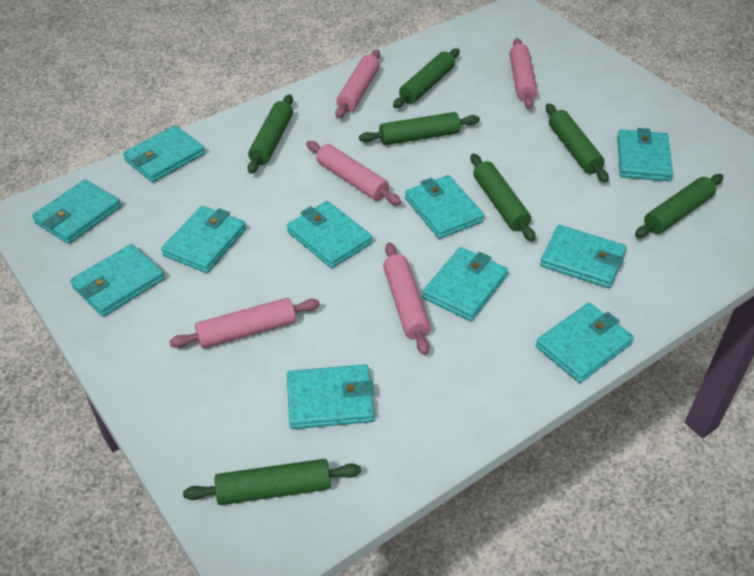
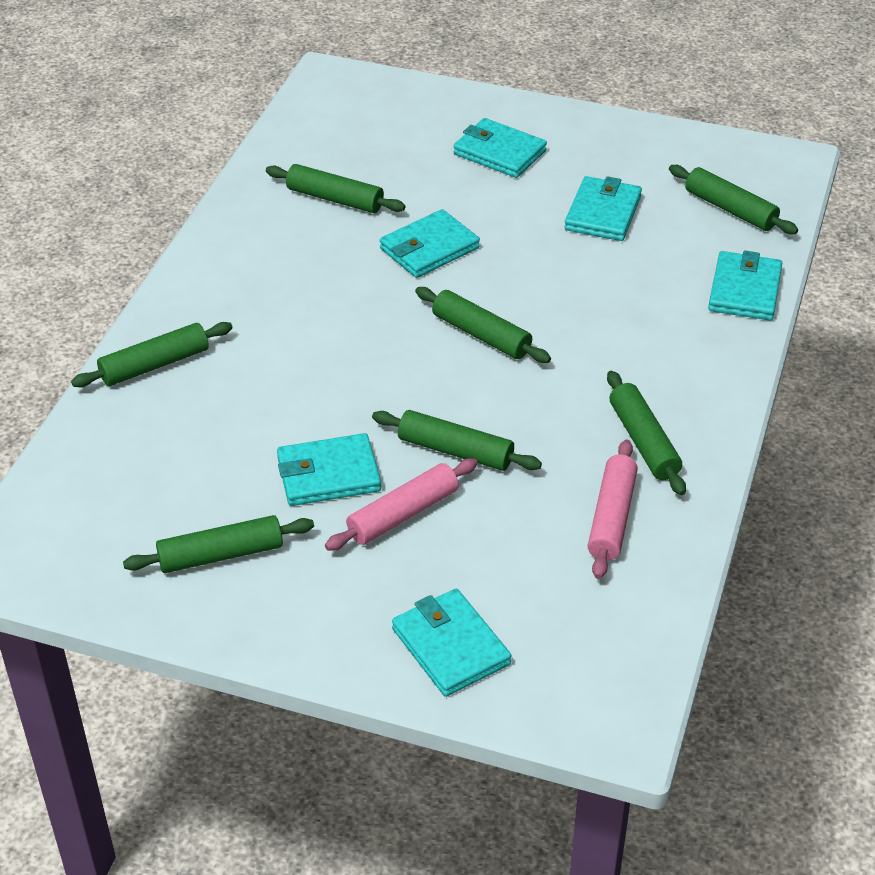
pink rolling pin: [169,298,320,348] [306,141,401,205] [335,50,380,119] [383,243,431,355] [509,38,538,109] = 5 -> [325,458,478,551] [588,440,638,579] = 2
turquoise wallet: [32,179,121,244] [70,244,165,317] [123,125,205,183] [161,206,246,273] [287,201,372,268] [287,364,374,429] [405,175,484,239] [422,247,508,321] [536,303,634,383] [540,225,626,288] [617,128,673,181] = 11 -> [277,433,381,506] [380,209,480,278] [392,589,511,697] [454,118,547,178] [564,176,642,241] [708,251,782,321] = 6

